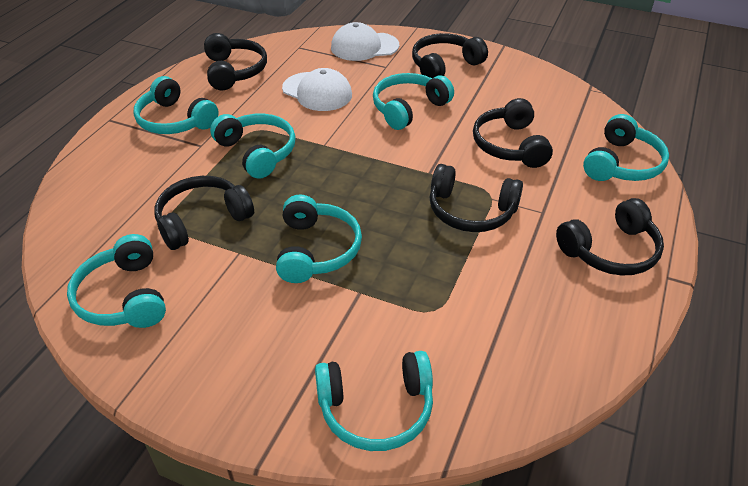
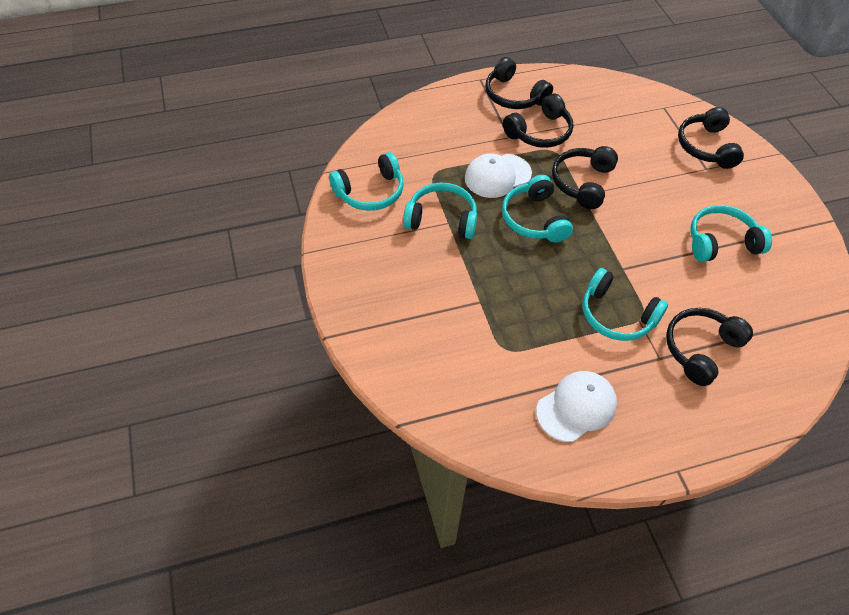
black headphones: [154,176,254,250] [204,33,267,90] [412,33,488,79] [429,164,523,232] [473,98,553,168] [556,198,664,276] = 6 -> [485,57,553,109] [503,94,574,148] [552,146,618,209] [666,308,753,386] [678,107,744,169] = 5
turquoise headphones: [67,234,166,328] [133,76,219,134] [210,114,296,179] [276,195,362,283] [315,351,433,451] [373,73,454,130] [583,114,669,181] = 7 -> [329,152,404,211] [403,182,477,239] [502,175,573,242] [583,268,668,341] [691,205,772,262] = 5

